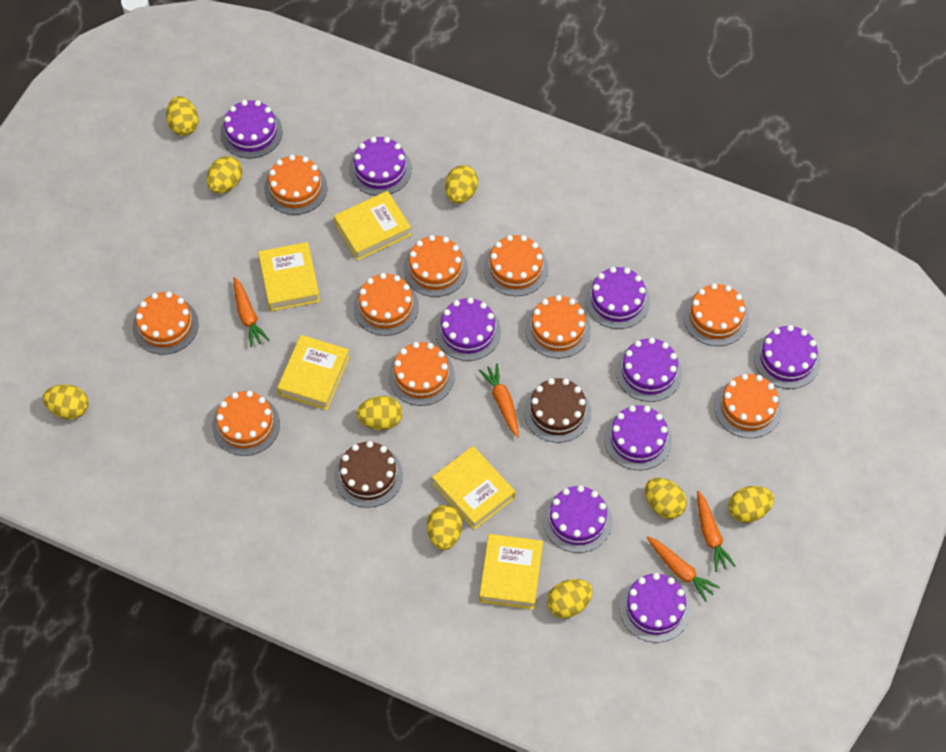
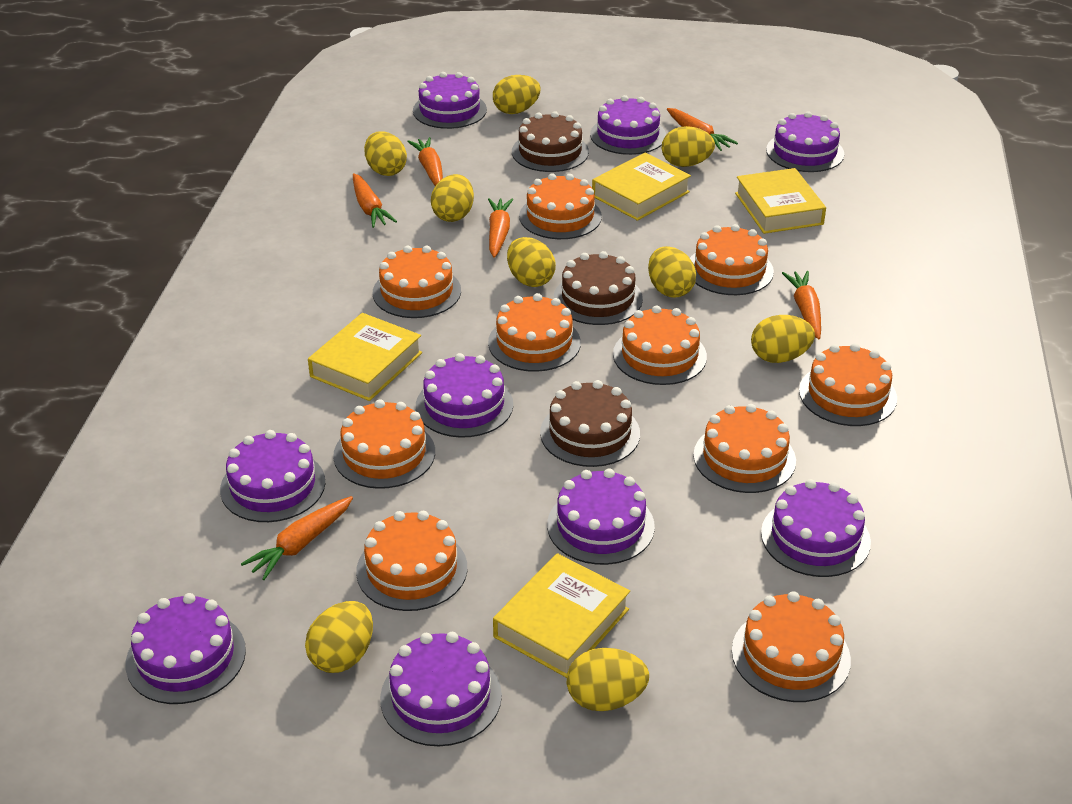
brown cake: [334,441,403,508] [524,378,591,443] = 2 -> [512,111,589,172] [540,380,640,467] [554,251,643,325] = 3
orange carrot: [234,277,270,347] [479,363,519,438] [646,536,720,602] [697,491,736,572] = 4 -> [241,496,353,580] [353,173,397,228] [407,137,443,186] [488,198,513,258] [667,108,738,151] [782,271,821,339] = 6
yellow book: [258,242,320,311] [277,335,350,410] [334,191,411,261] [432,446,515,530] [479,534,543,609] = 5 -> [308,313,422,401] [493,553,630,678] [592,152,691,221] [735,168,826,234] = 4

